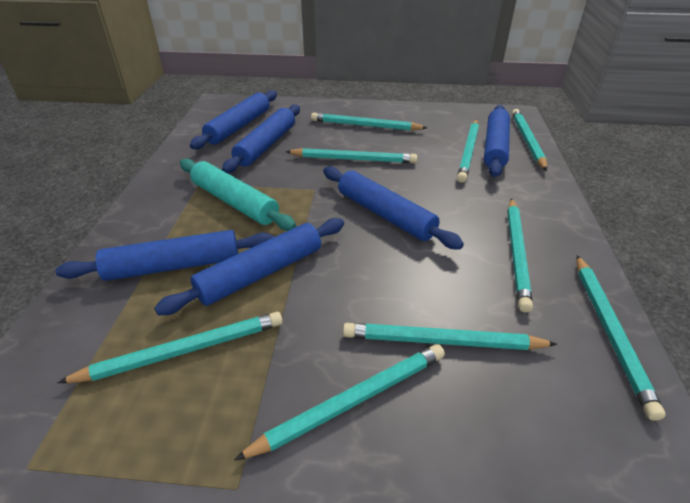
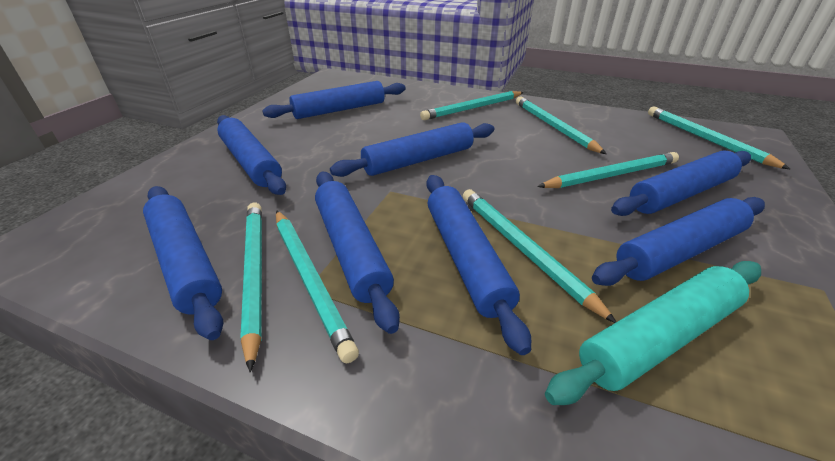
blue rolling pin: [55,230,274,281] [154,218,344,315] [190,90,277,149] [222,104,300,173] [323,166,464,250] [484,105,510,177] = 6 -> [143,186,223,340] [217,115,286,195] [262,81,405,119] [315,172,400,334] [330,122,494,177] [426,175,531,355] [592,197,765,286] [611,151,751,216] = 8
turquoise pencil: [57,312,283,383] [234,344,445,460] [286,148,418,163] [311,113,427,131] [343,323,557,350] [457,120,479,183] [507,198,533,312] [512,109,547,171] [577,255,665,421] = 9 -> [240,202,262,372] [276,210,359,363] [420,91,524,120] [463,189,616,323] [516,96,606,154] [537,152,679,188] [648,106,790,169] = 7

